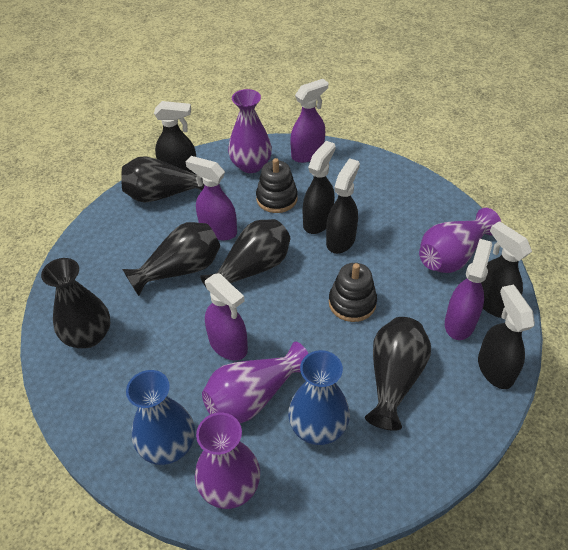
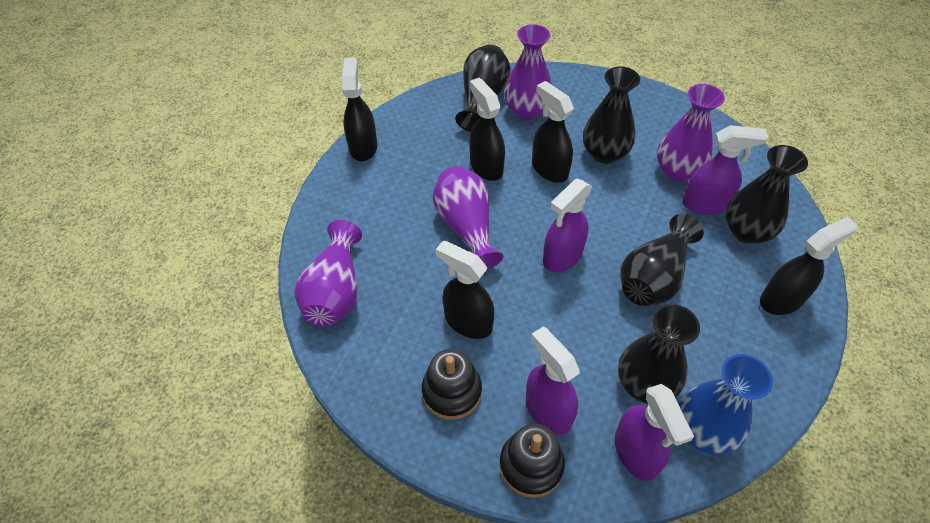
blue vase: [126,370,195,465] [288,350,350,445] = 2 -> [679,354,773,455] = 1

